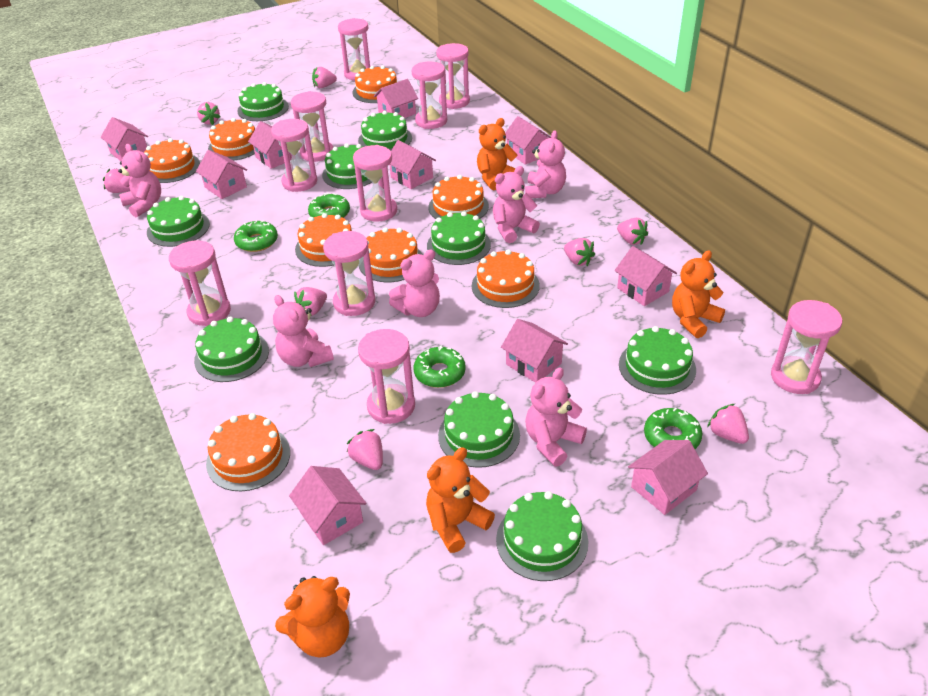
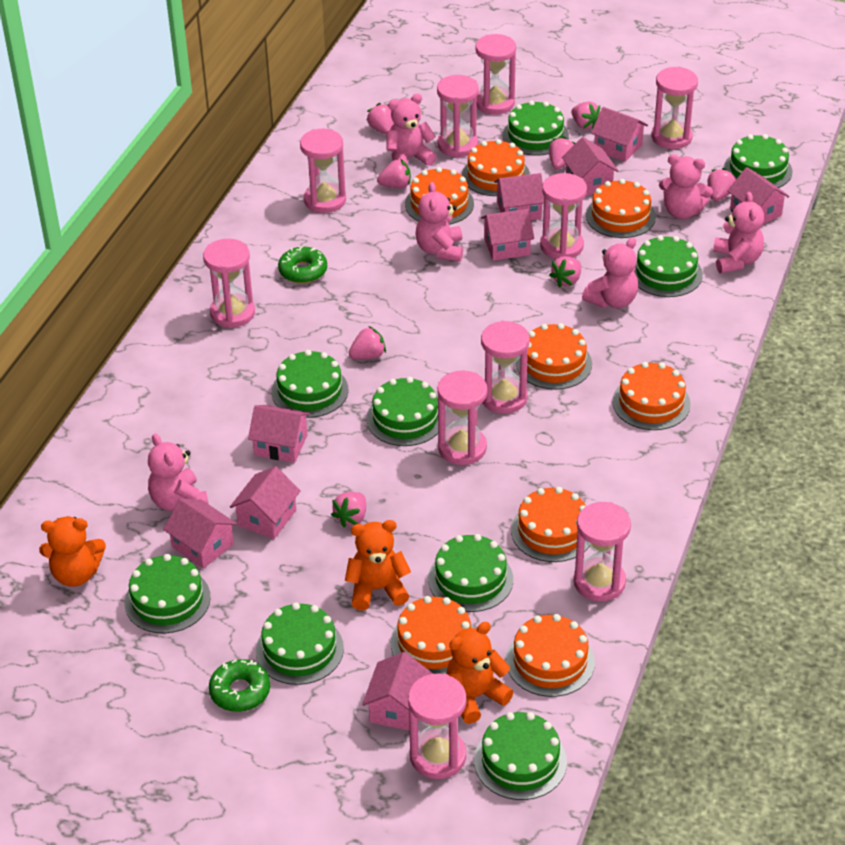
green donut: [234,220,278,252] [308,193,350,218] [414,346,466,388] [644,408,702,449] = 4 -> [209,659,270,712] [278,246,327,283] = 2
orange teddy bear: [275,576,350,658] [426,447,495,553] [477,118,518,190] [672,250,725,338] = 4 -> [39,516,106,587] [345,520,411,611] [446,622,513,724] = 3
pink house: [101,117,148,161] [196,150,247,199] [248,121,292,169] [289,466,367,545] [374,79,418,118] [389,140,436,189] [501,319,568,383] [505,116,551,165] [615,246,677,306] [628,440,708,515] = 10 -> [163,498,237,569] [230,466,301,539] [248,405,310,463] [362,652,433,731] [481,209,534,261] [494,173,544,220] [562,137,619,196] [591,107,648,162] [727,167,790,224] = 9

